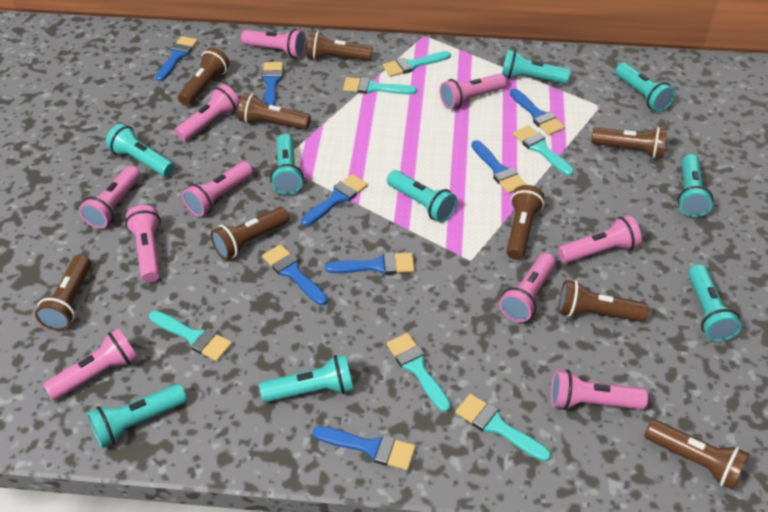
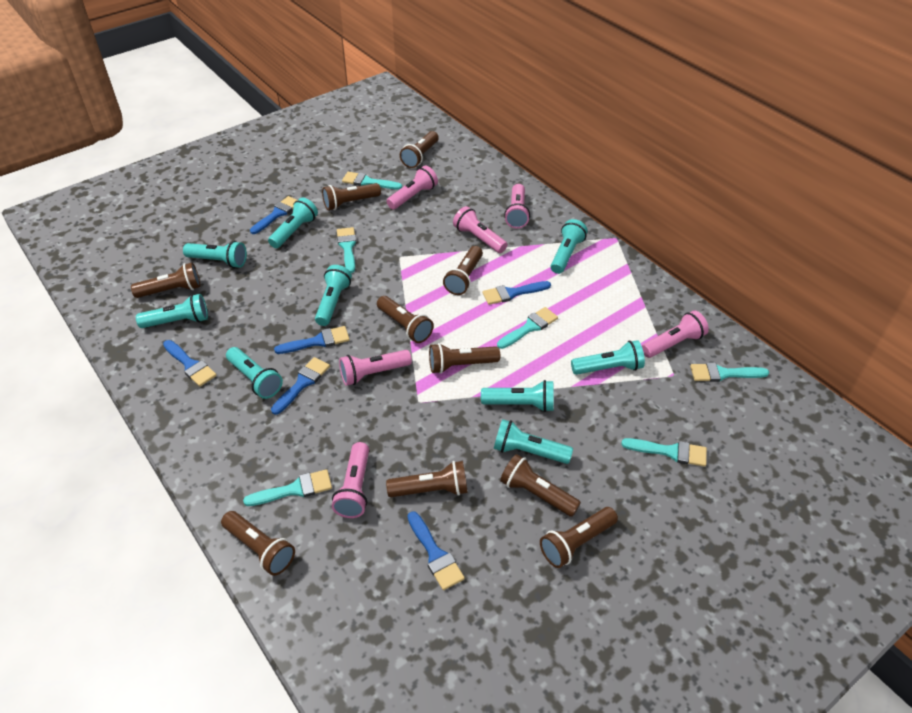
blue brush: [156,36,198,81] [262,62,283,106] [262,244,328,305] [301,174,368,226] [313,426,416,470] [325,252,415,275] [471,140,526,194] [510,89,565,135] = 8 -> [163,340,217,386] [250,196,298,234] [271,357,330,415] [274,326,350,354] [407,511,465,590] [482,281,551,305] = 6
brown flashlight: [35,255,91,331] [178,47,230,106] [211,207,289,260] [238,93,311,130] [307,31,373,61] [506,185,544,260] [558,280,648,322] [591,127,667,159] [644,419,749,490] = 9 -> [131,263,201,298] [221,511,295,576] [322,183,381,210] [377,296,434,343] [386,461,468,497] [400,131,439,168] [429,343,500,374] [443,246,483,295] [500,454,581,517] [540,507,618,568] = 10
pink flashlight: [43,328,138,400] [79,166,140,229] [125,205,161,282] [175,84,240,141] [182,162,253,217] [241,29,306,58] [440,74,506,109] [499,253,556,322] [551,370,648,410] [558,215,642,263] = 10 -> [332,442,369,518] [339,350,412,386] [387,165,438,209] [453,206,507,253] [504,184,530,229] [642,310,709,358] = 6

